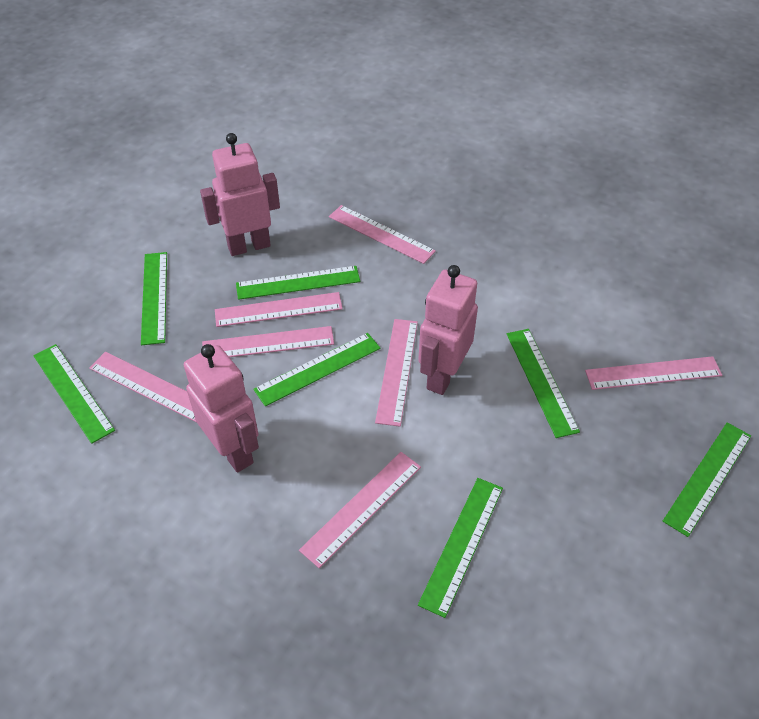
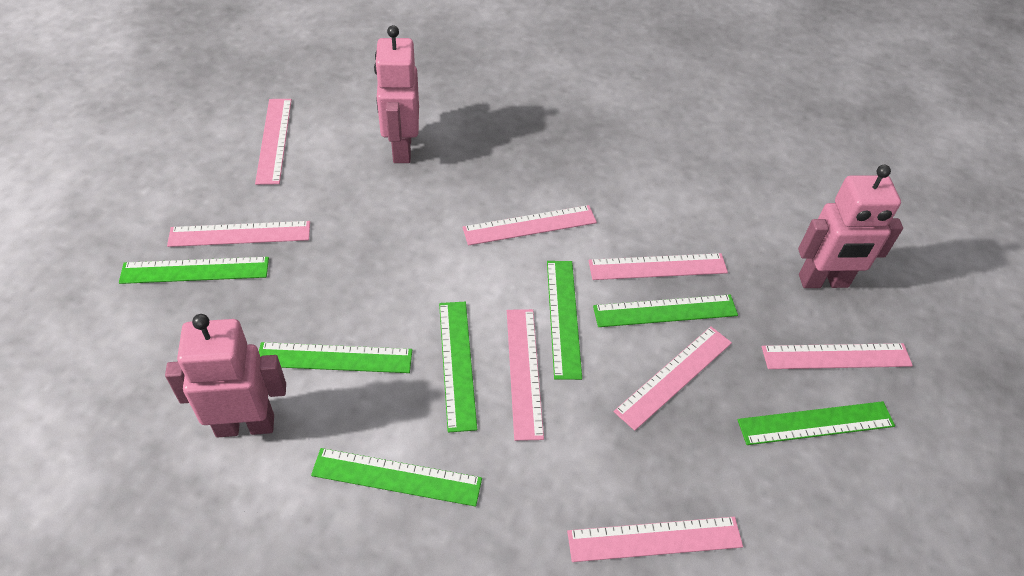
pink ruler: [89,352,196,422] [202,326,334,357] [215,292,343,327] [299,452,421,568] [329,205,436,264] [375,319,418,427] [585,356,722,390] = 7 -> [167,221,310,247] [255,99,292,185] [462,205,597,246] [507,309,544,441] [567,517,743,562] [589,253,728,280] [614,326,732,431] [762,343,913,369] = 8

